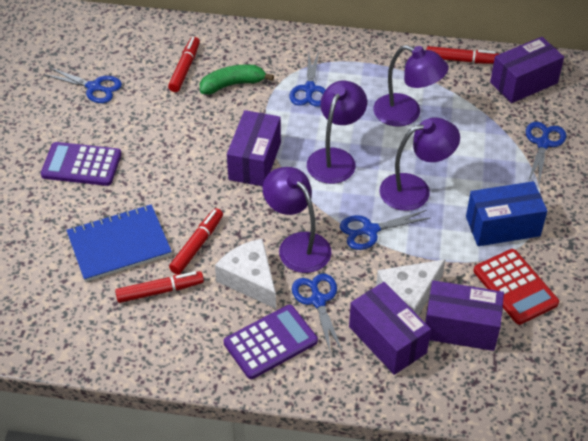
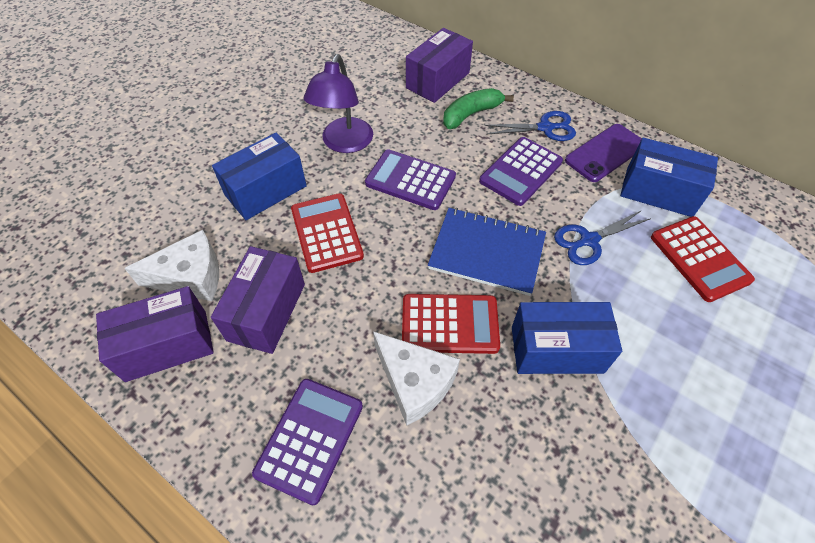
blue box: [466,181,547,246] = 1 -> [212,133,307,220] [512,302,622,374] [620,137,718,217] = 3
blue scissors: [43,67,122,103] [289,51,326,107] [292,274,343,355] [340,210,430,250] [526,122,566,184] = 5 -> [484,111,576,141] [554,210,651,265] = 2
purple box: [227,110,281,186] [349,282,431,375] [425,280,504,351] [490,37,564,103] = 4 -> [96,286,214,382] [211,246,305,354] [406,28,473,103] = 3
purple calculator: [41,142,121,186] [224,305,318,379] = 2 -> [252,379,363,505] [365,149,456,210] [479,137,563,206] = 3
purple lamp: [263,167,331,273] [307,81,367,184] [373,45,449,127] [380,117,460,211] = 4 -> [304,54,373,153] = 1
purple phone: none = 0 -> [565,124,642,182] = 1
red calculator: [474,249,559,325] = 1 -> [291,193,364,273] [402,294,500,354] [651,216,755,302] = 3
red marker: [115,271,204,303] [168,37,200,92] [169,208,223,275] [426,46,499,64] = 4 -> none = 0

